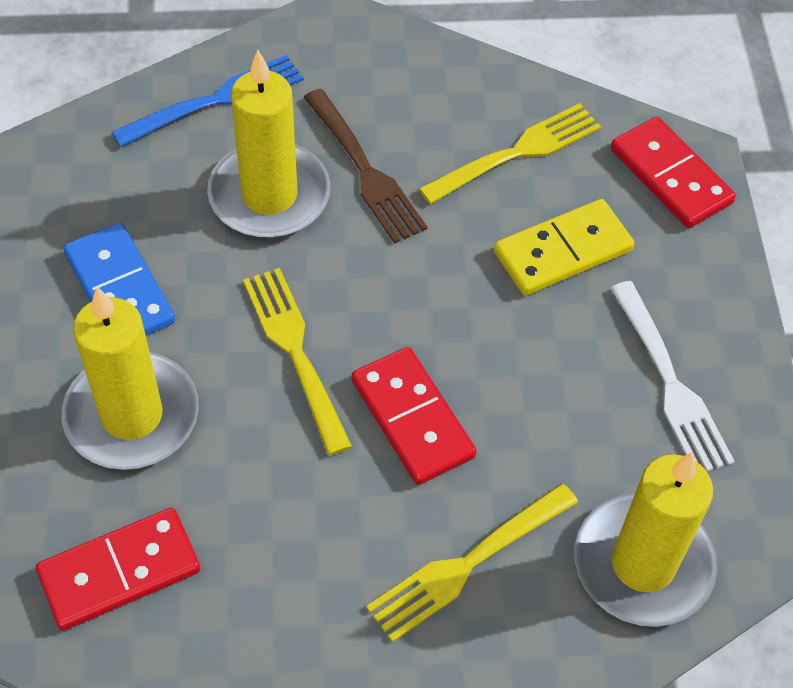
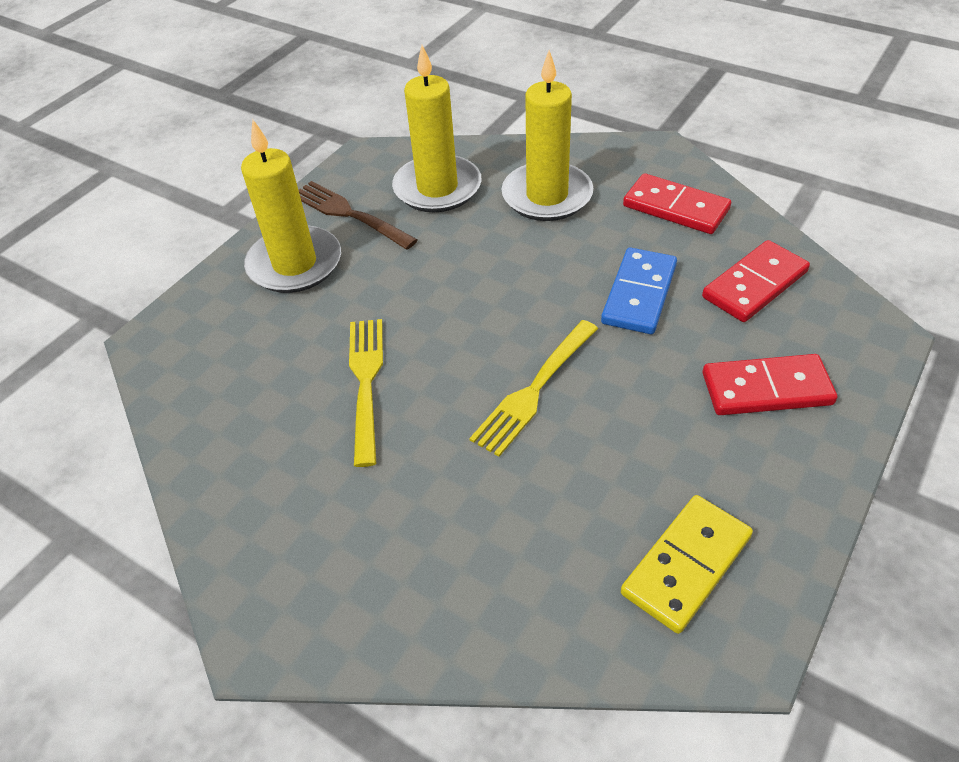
blue fork: [112,55,304,147] = 1 -> none = 0
white fork: [611,281,735,471] = 1 -> none = 0
yellow fork: [243,268,352,455] [366,483,578,642] [418,103,601,204] = 3 -> [349,319,383,467] [469,320,598,457] = 2

